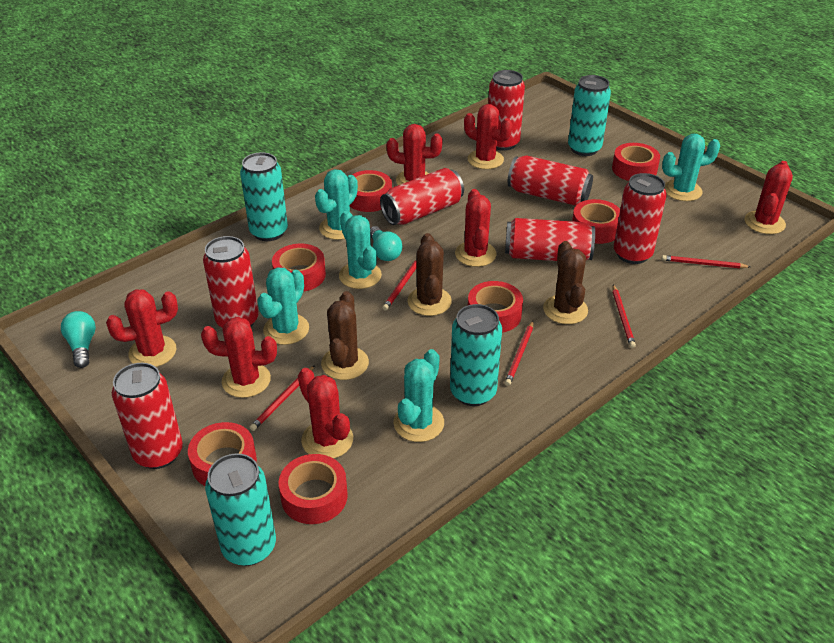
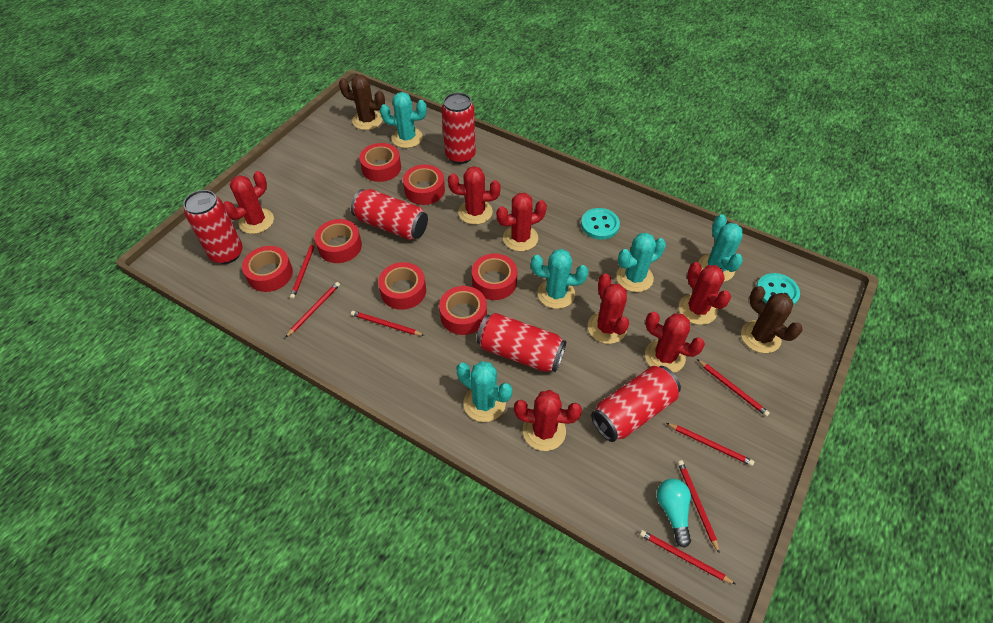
brown cactus: [321,291,369,380] [407,233,452,316] [543,241,588,324] = 3 -> [339,75,385,130] [741,286,802,353] = 2
red can: [112,363,183,469] [203,236,259,328] [380,168,464,225] [488,70,525,151] [505,218,595,261] [508,155,593,206] [614,173,667,264] = 7 -> [183,190,243,264] [351,189,428,240] [441,92,476,164] [477,313,566,372] [591,366,681,442] = 5
red pencil: [250,365,315,431] [382,259,417,310] [505,321,533,386] [613,285,636,348] [662,255,750,268] = 5 -> [285,282,340,338] [290,240,315,299] [351,311,425,336] [640,530,735,584] [666,423,754,466] [678,460,720,554] [697,359,770,417] = 7
turquoise button: none = 0 -> [581,208,620,240] [756,273,800,306] = 2
turquoise can: [205,453,276,566] [240,152,288,241] [450,304,502,406] [568,75,611,156] = 4 -> none = 0
turquoise light bulb: [61,311,96,368] [370,226,402,261] = 2 -> [657,479,691,548] = 1

